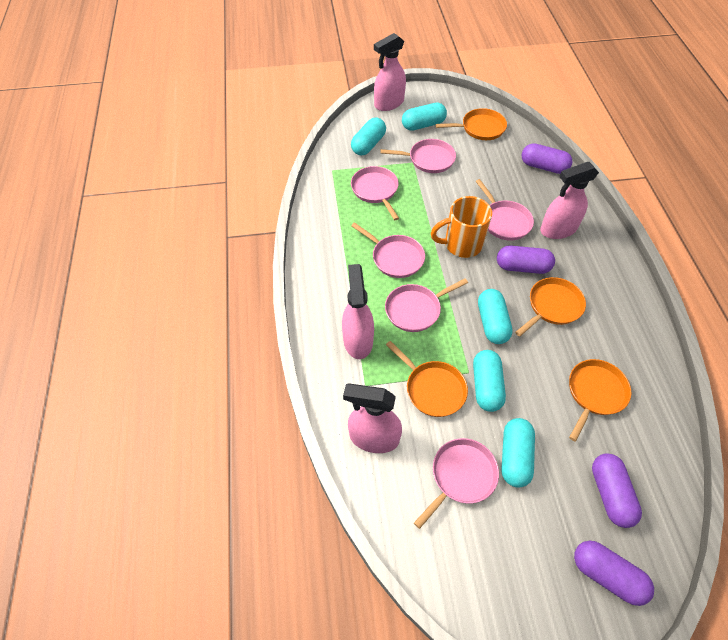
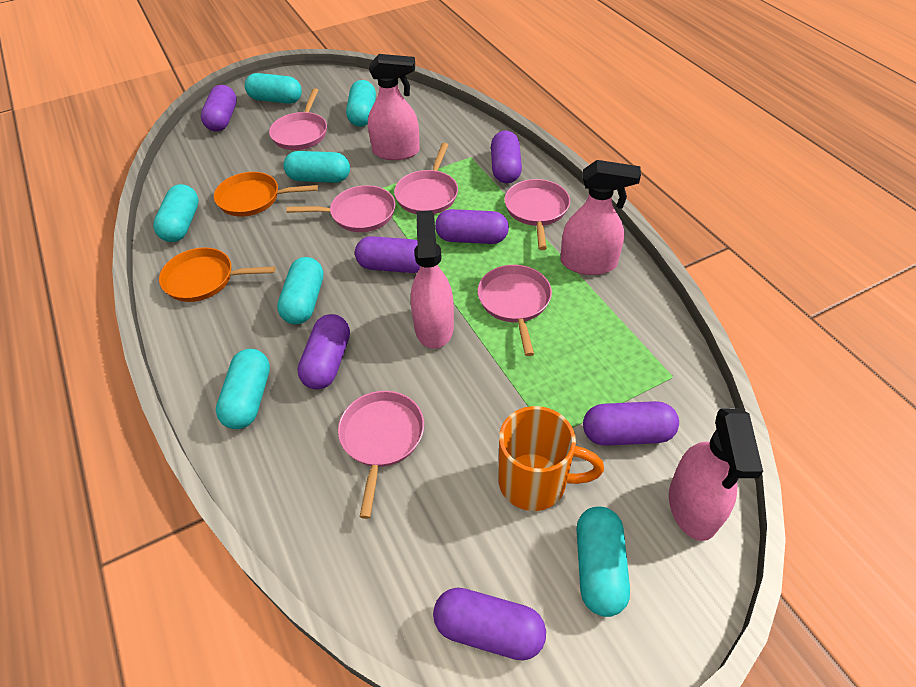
orange pan: [386,341,468,417] [436,108,507,140] [515,277,586,337] [569,359,631,441] = 4 -> [159,247,276,302] [214,172,318,217] = 2
purple capsule: [497,246,555,274] [521,143,573,174] [574,541,654,606] [592,453,642,528] = 4 -> [201,85,237,132] [297,314,350,389] [355,236,420,273] [433,588,546,661] [435,209,509,244] [491,130,522,183] [583,401,679,446] = 7
turquoise capsule: [351,117,386,155] [402,103,447,131] [473,350,506,412] [478,289,513,344] [501,418,535,488] = 5 -> [153,184,199,242] [216,349,270,429] [245,73,302,104] [277,257,324,324] [283,151,350,183] [346,80,376,127] [577,506,630,617] = 7

